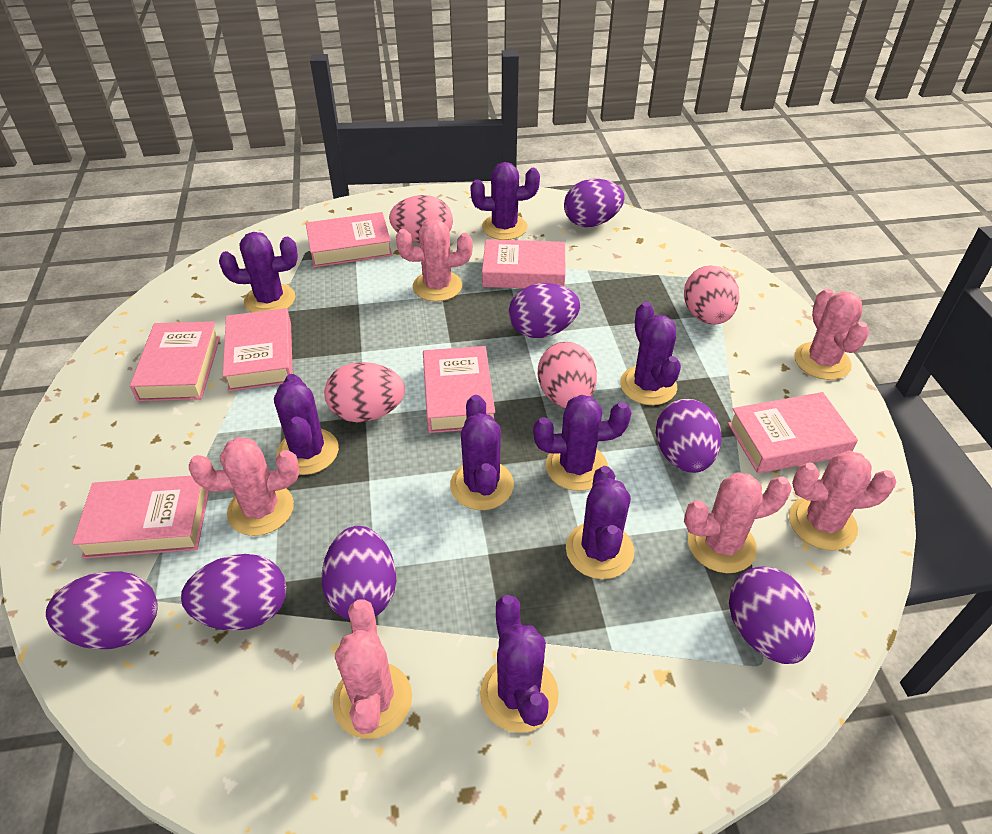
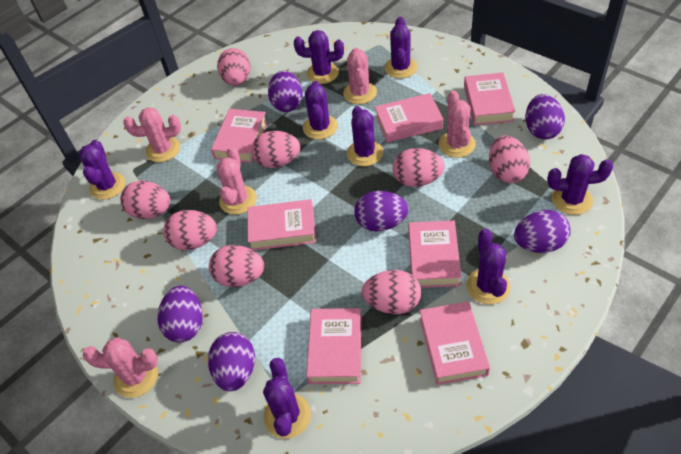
pink cactus: [189,437,299,536] [333,599,412,739] [396,219,473,301] [684,472,792,573] [789,451,897,550] [795,289,869,380] = 6 -> [82,337,158,398] [123,107,181,162] [216,146,257,215] [343,48,377,104] [438,91,476,158] = 5
pink egg: [324,362,405,422] [389,195,453,243] [538,342,597,408] [684,265,740,325] = 4 -> [120,180,170,219] [163,210,217,250] [209,245,264,287] [217,48,250,85] [251,131,300,168] [362,270,421,314] [393,148,445,187] [489,135,530,183] = 8
purple egg: [46,571,158,650] [181,554,286,631] [321,526,396,620] [509,283,580,338] [564,179,625,227] [656,399,722,473] [729,566,815,664] = 7 -> [158,286,203,342] [208,332,255,391] [268,71,303,112] [354,191,409,231] [514,210,571,253] [525,94,565,140] = 6

